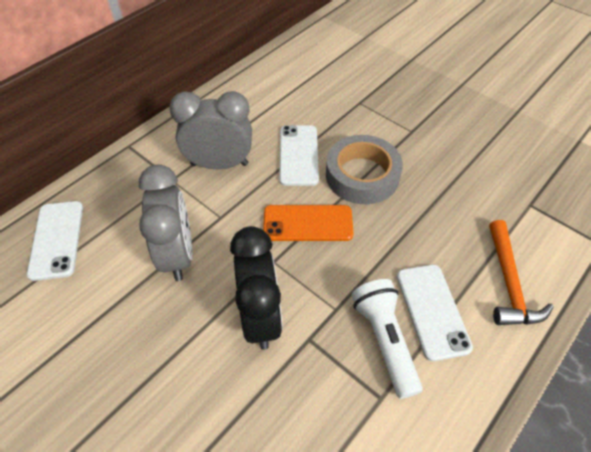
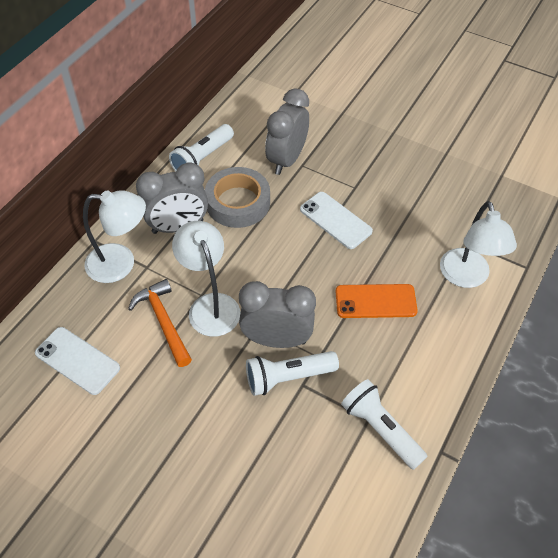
black clock: [230,226,283,350] = 1 -> none = 0
grey clock: [139,164,193,281] [170,91,252,169] = 2 -> [136,162,208,234] [239,281,316,348] [265,88,309,175] = 3
white flashlight: [352,279,423,399] = 1 -> [169,124,234,172] [246,351,339,396] [341,379,428,470] = 3
white lamp: none = 0 -> [83,190,146,283] [172,221,240,337] [440,201,517,288] = 3
white phone: [27,201,83,281] [279,125,319,186] [397,264,473,361] = 3 -> [35,327,120,395] [300,192,373,249] = 2

